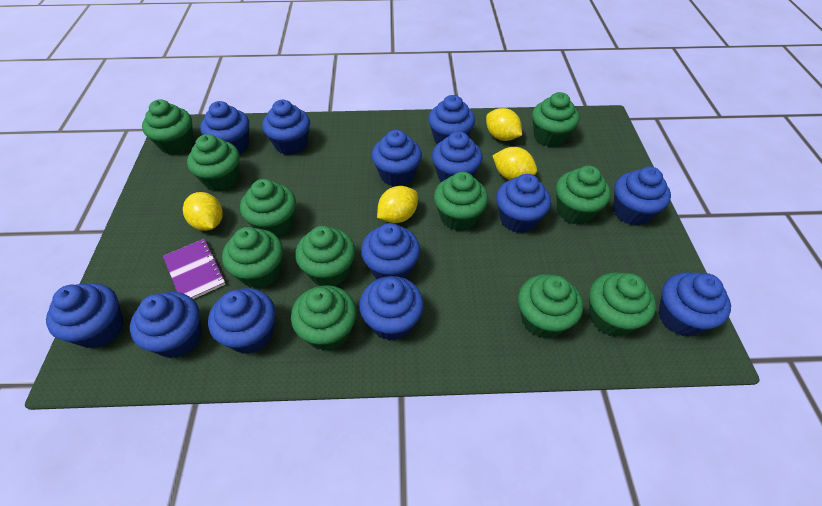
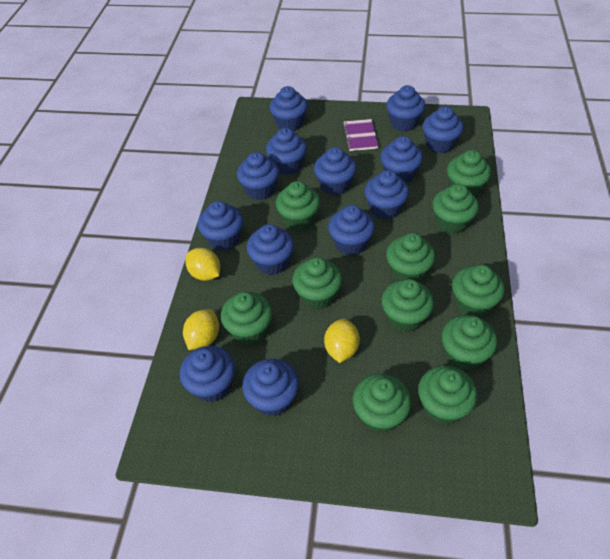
yellow lemon: [183,192,223,231] [377,186,418,223] [486,108,522,141] [492,147,537,180] = 4 -> [183,309,219,350] [185,248,220,281] [324,319,360,363] = 3

